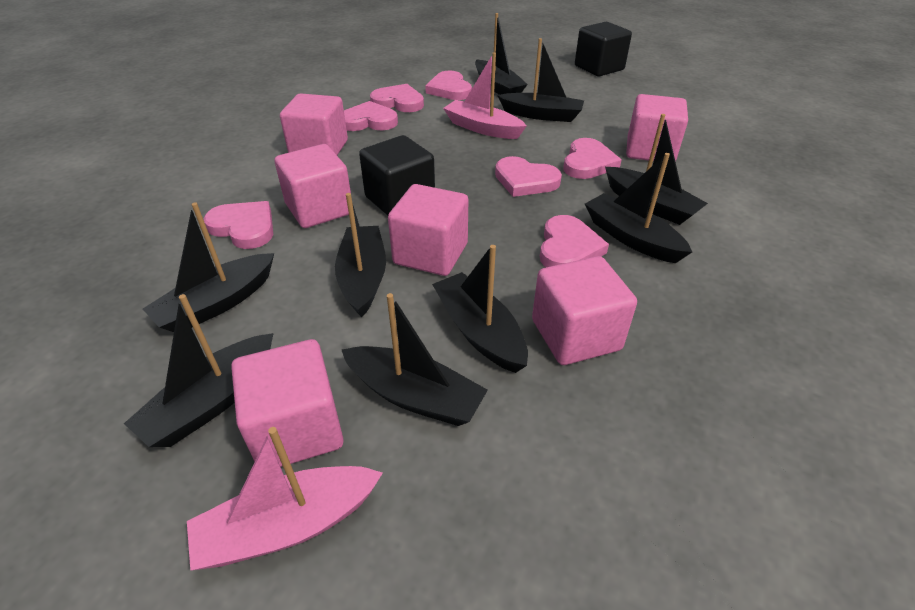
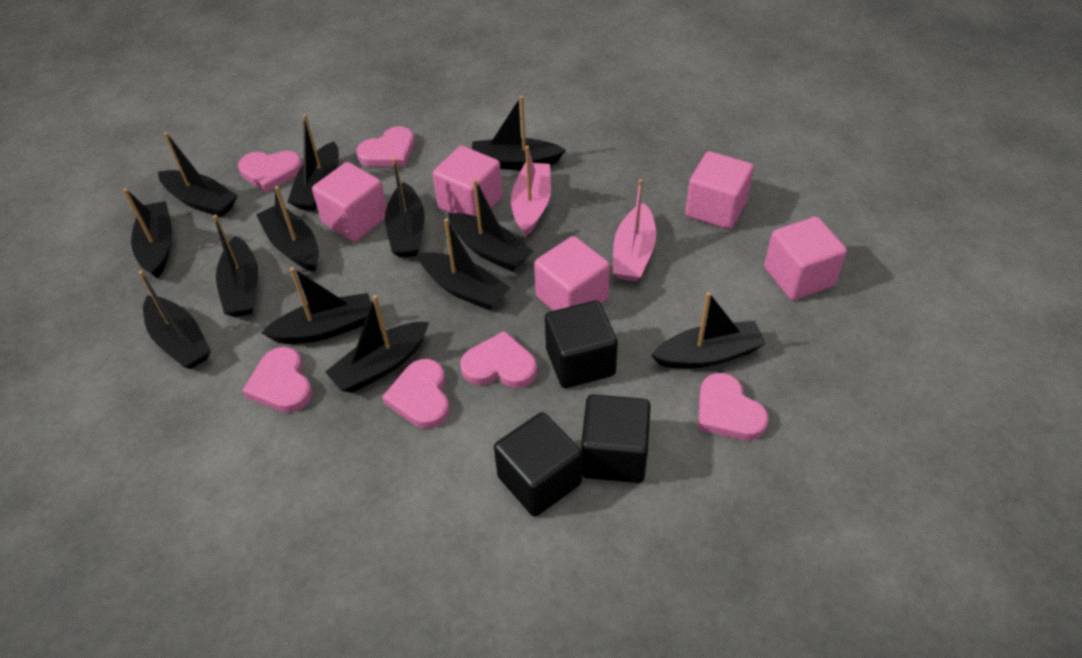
black boat: [124,294,274,447] [143,202,274,332] [335,193,386,317] [342,293,488,426] [432,245,528,373] [475,13,528,95] [497,38,584,122] [585,153,692,263] [605,114,708,225] = 9 -> [123,188,172,279] [138,270,211,369] [158,132,238,217] [213,215,258,317] [256,186,319,272] [262,267,371,344] [287,114,339,211] [325,295,429,393] [385,157,425,258] [418,218,510,310] [448,179,533,272] [472,96,566,170] [651,292,766,369] = 13
black cube: [359,135,435,215] [575,22,632,76] = 2 -> [494,412,582,517] [545,300,618,388] [581,394,651,483] = 3
pink cube: [231,339,344,467] [275,144,351,228] [280,93,348,155] [388,184,468,276] [532,256,637,365] [626,94,688,161] = 6 -> [312,162,387,242] [433,146,503,216] [534,236,610,311] [685,151,754,229] [764,217,847,300] = 5
pink heart: [204,201,273,249] [344,101,398,131] [370,84,424,112] [425,71,472,100] [495,156,562,197] [540,215,609,267] [563,138,621,179] = 7 -> [238,151,303,192] [242,347,312,413] [356,126,415,167] [382,359,450,429] [460,331,537,388] [698,373,769,440] = 6

